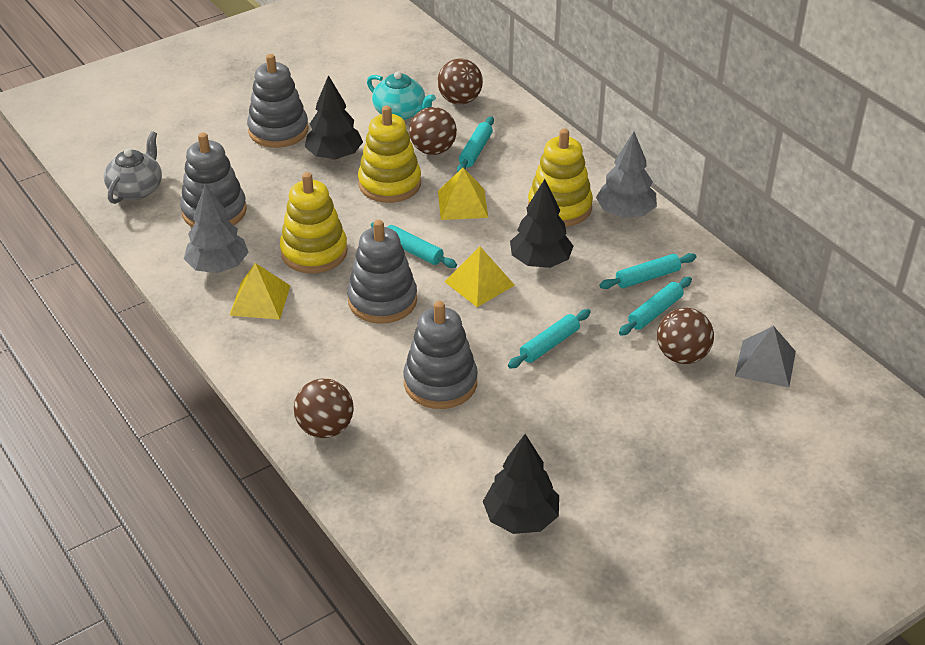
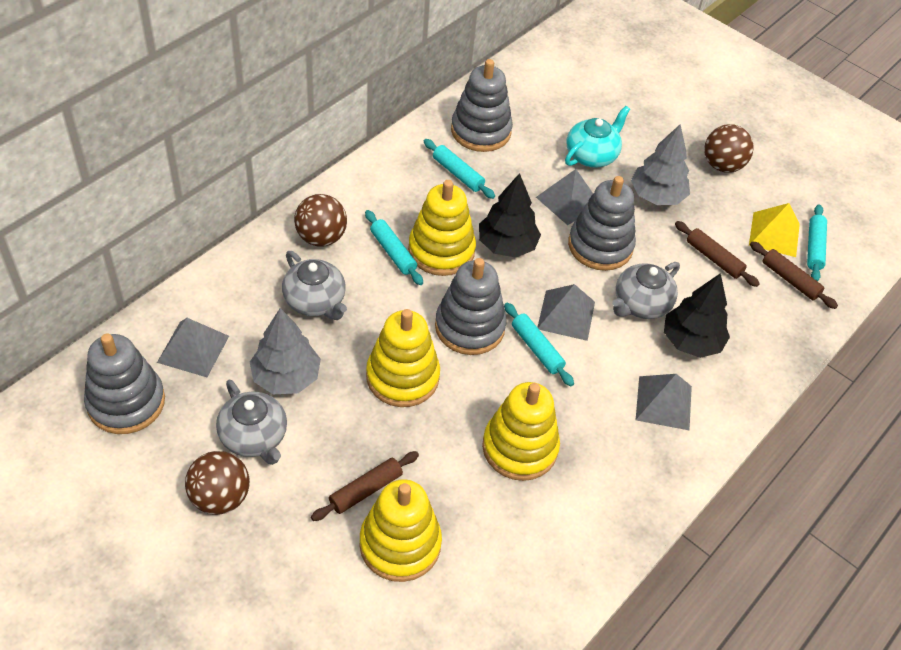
black tree: [305,75,363,160] [483,434,559,534] [510,179,573,268] = 3 -> [479,173,541,258] [664,273,730,358] = 2
brown ball: [294,378,354,438] [409,107,457,155] [437,59,483,104] [657,308,714,364] = 4 -> [185,451,250,515] [294,194,347,246] [704,124,754,173] = 3
brown rolling pin: none = 0 -> [311,451,419,521] [675,221,760,287] [750,241,838,309] = 3
grey pyramid: [735,326,796,387] = 1 -> [157,318,229,377] [536,169,593,225] [537,284,595,341] [636,374,692,430] = 4
grey teapot: [104,131,162,204] = 1 -> [216,380,287,465] [282,251,347,320] [612,262,680,319] = 3
turquoise rolling pin: [371,222,457,268] [457,116,494,172] [508,309,591,369] [599,253,697,289] [619,277,692,336] = 5 -> [365,210,423,285] [424,139,495,199] [504,303,574,386] [807,204,827,281] = 4
yellow pyramid: [229,263,290,320] [438,168,488,220] [444,246,515,307] = 3 -> [749,203,800,257] = 1
yellow stacking toy: [280,172,348,273] [358,106,421,203] [528,128,593,227] = 3 -> [359,479,442,582] [366,309,440,407] [408,180,476,276] [482,382,560,481] = 4

